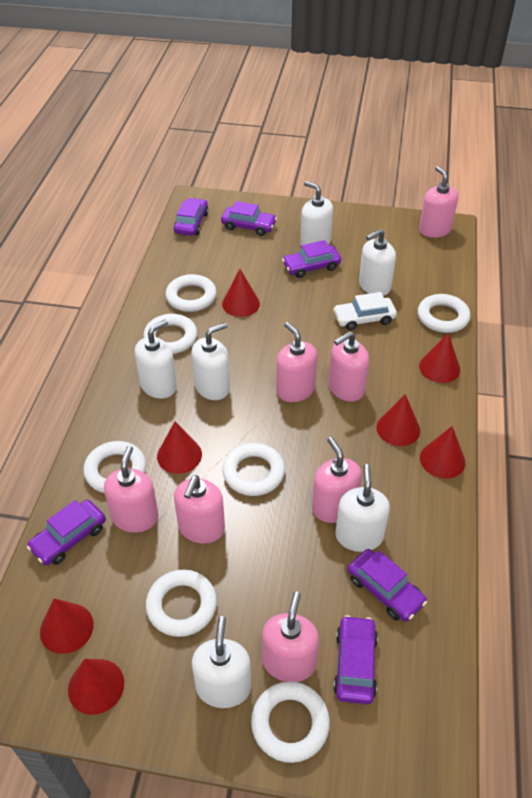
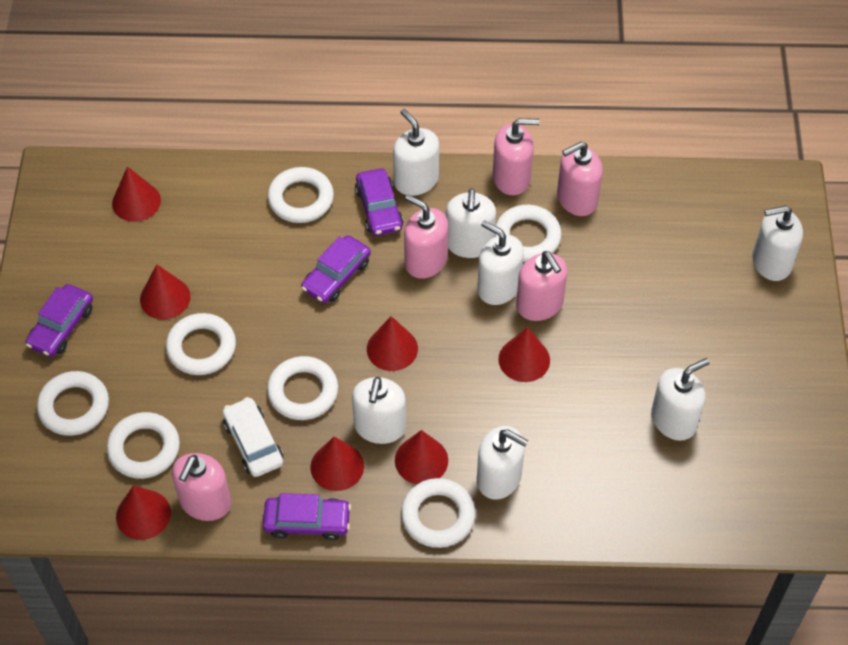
pink soap dispenser: [104,446,159,533] [174,475,225,544] [262,591,319,682] [276,322,317,402] [312,437,362,523] [328,331,369,402] [419,166,458,238] = 7 -> [172,453,231,521] [404,194,448,279] [493,118,540,195] [516,251,568,321] [557,142,603,216] = 5
purple car: [27,500,106,565] [174,198,209,236] [221,201,277,236] [282,240,341,278] [333,615,378,704] [348,549,427,622] = 6 -> [26,284,93,357] [263,493,351,541] [301,235,371,303] [355,168,403,236] = 4
white soap dispenser: [135,320,177,399] [191,323,230,400] [192,616,251,708] [300,181,333,245] [335,464,390,552] [359,229,396,296] = 6 -> [352,377,406,444] [393,108,439,196] [446,188,496,258] [477,220,524,305] [477,426,528,500] [651,358,710,441] [753,205,803,281] = 7

